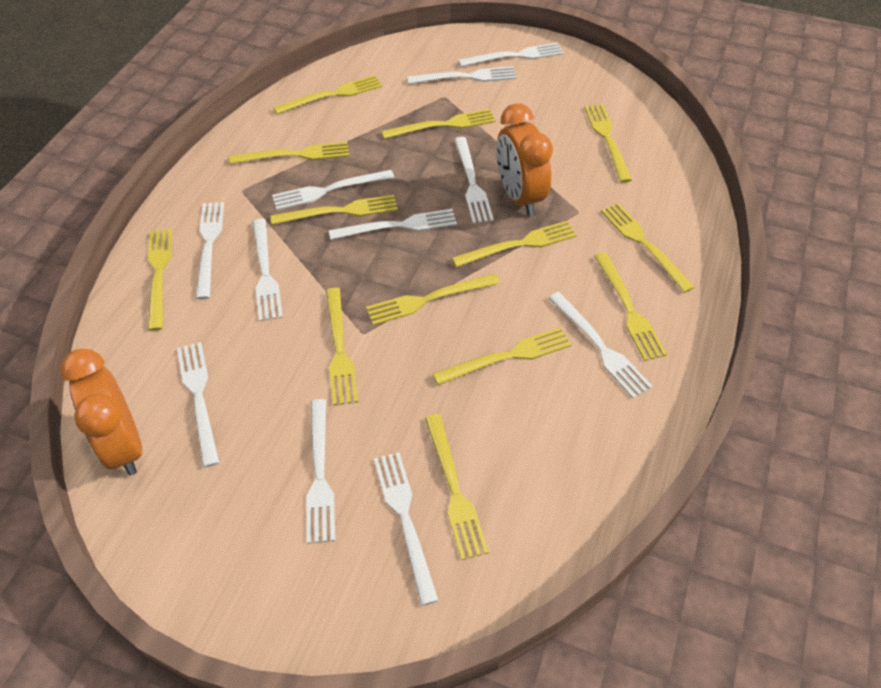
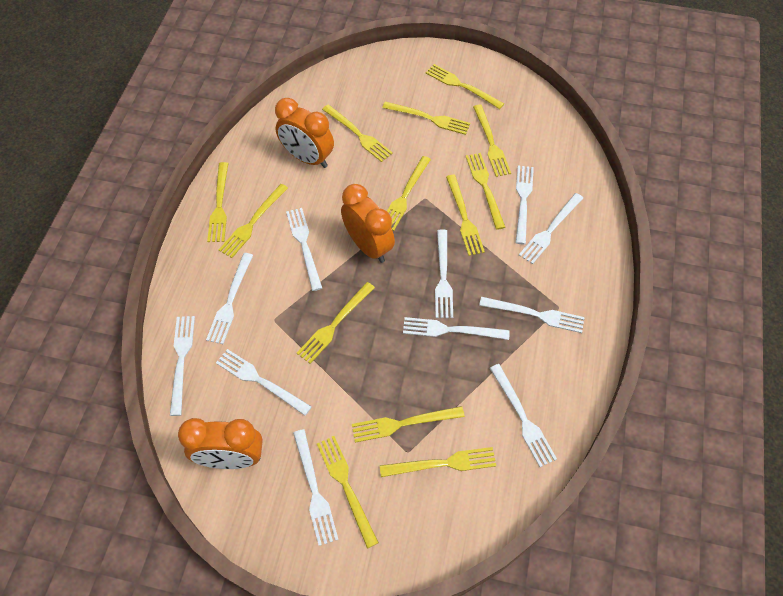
orange clock: [60,349,142,476] [497,103,553,216] = 2 -> [178,418,263,469] [275,98,334,168] [341,184,395,263] = 3

